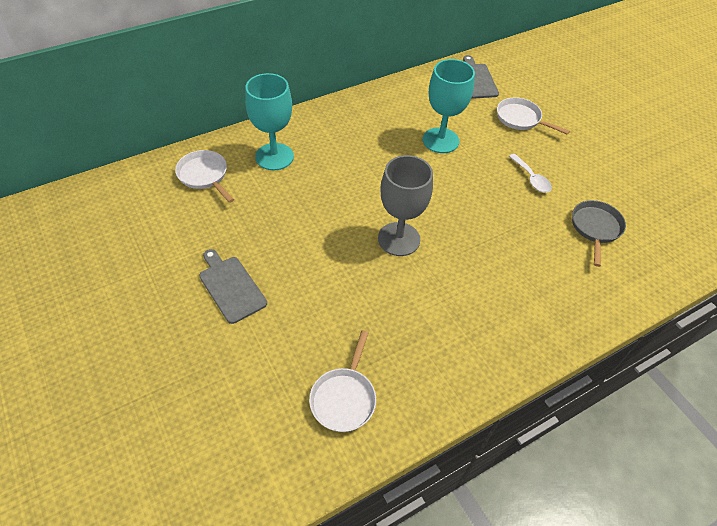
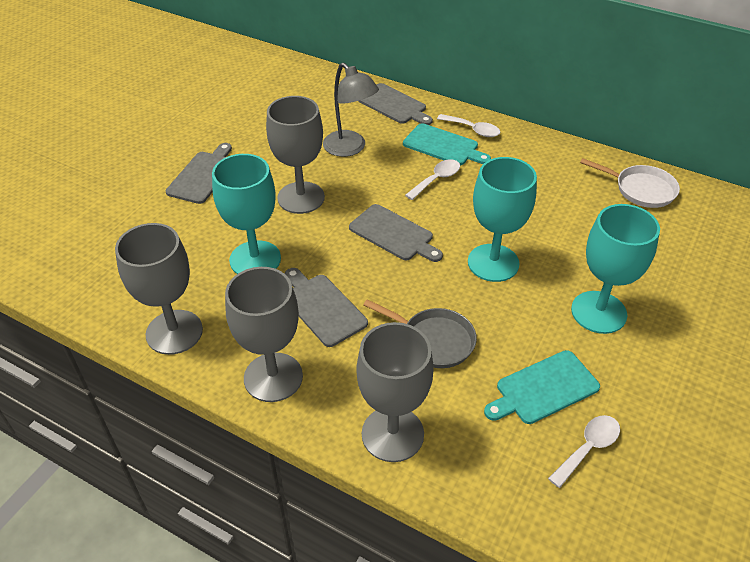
grey cutting board: [199,249,267,324] [463,55,499,99] = 2 -> [166,143,232,204] [285,268,368,347] [349,204,443,262] [358,83,433,125] = 4
grey goblet: [378,155,433,256] = 1 -> [115,223,203,355] [225,267,303,402] [266,96,325,214] [356,322,434,462] = 4
grey lamp: none = 0 -> [323,63,379,157] = 1
turquoise cutting board: none = 0 -> [403,123,491,165] [484,350,600,424] = 2
turquoise goblet: [245,73,294,170] [423,59,475,153] = 2 -> [212,154,281,274] [468,157,537,282] [571,204,660,334] = 3
white pan: [175,150,234,203] [309,330,376,432] [497,97,570,135] = 3 -> [580,158,680,208] = 1
white spoon: [509,154,552,193] = 1 -> [405,159,460,200] [437,114,500,137] [548,415,620,488] = 3

